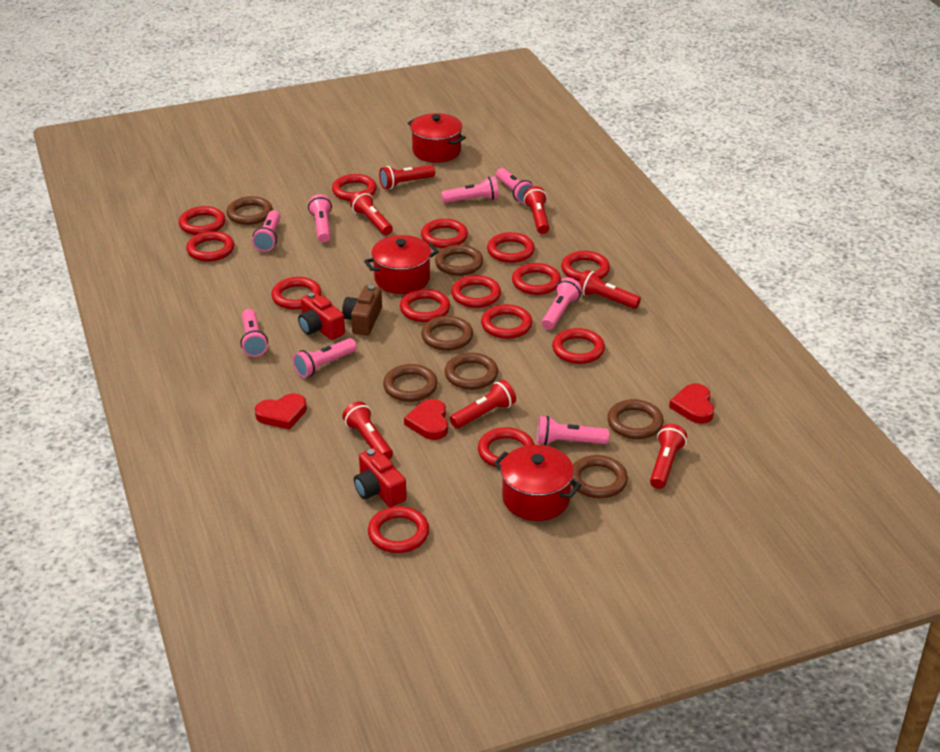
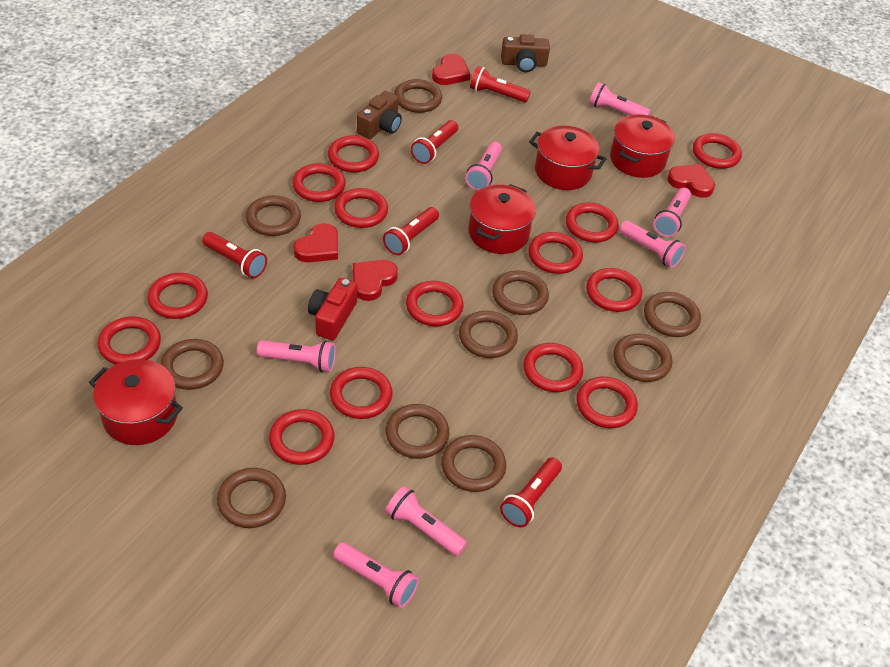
brown camera: [342,285,382,336] = 1 -> [357,91,402,139] [501,34,550,72] = 2
brown ring: [227,196,273,225] [383,364,438,402] [421,316,473,351] [435,245,483,276] [445,353,498,390] [571,455,628,498] [607,399,664,439] = 7 -> [161,339,224,390] [217,468,286,528] [246,195,301,236] [385,404,450,459] [394,79,442,113] [441,435,506,492] [459,311,518,358] [492,271,549,315] [613,334,673,382] [644,292,701,337] = 10
pink flashlight: [240,309,268,357] [252,210,280,252] [293,338,357,378] [308,194,332,242] [441,176,499,203] [496,168,534,204] [537,416,609,445] [542,277,582,330] = 8 -> [257,340,336,372] [333,542,419,608] [385,486,467,556] [465,142,502,190] [589,82,650,115] [619,221,686,268] [653,188,691,237] = 7
red camera: [298,292,345,340] [354,448,407,507] = 2 -> [308,278,358,340] = 1
red flashlight: [343,401,393,460] [350,191,393,235] [379,165,435,189] [450,380,516,429] [524,186,549,234] [579,270,641,309] [650,424,687,489] = 7 -> [202,232,267,279] [383,207,439,255] [411,120,458,164] [470,66,531,102] [500,457,562,527] = 5
red heart: [255,393,307,430] [404,399,448,440] [669,383,714,424] = 3 -> [294,223,338,262] [353,260,398,301] [432,54,471,85] [667,164,715,198] = 4
red pot: [364,235,439,294] [408,113,466,163] [493,445,582,521] = 3 -> [89,359,183,445] [469,184,536,254] [529,125,606,190] [610,114,675,178] = 4

